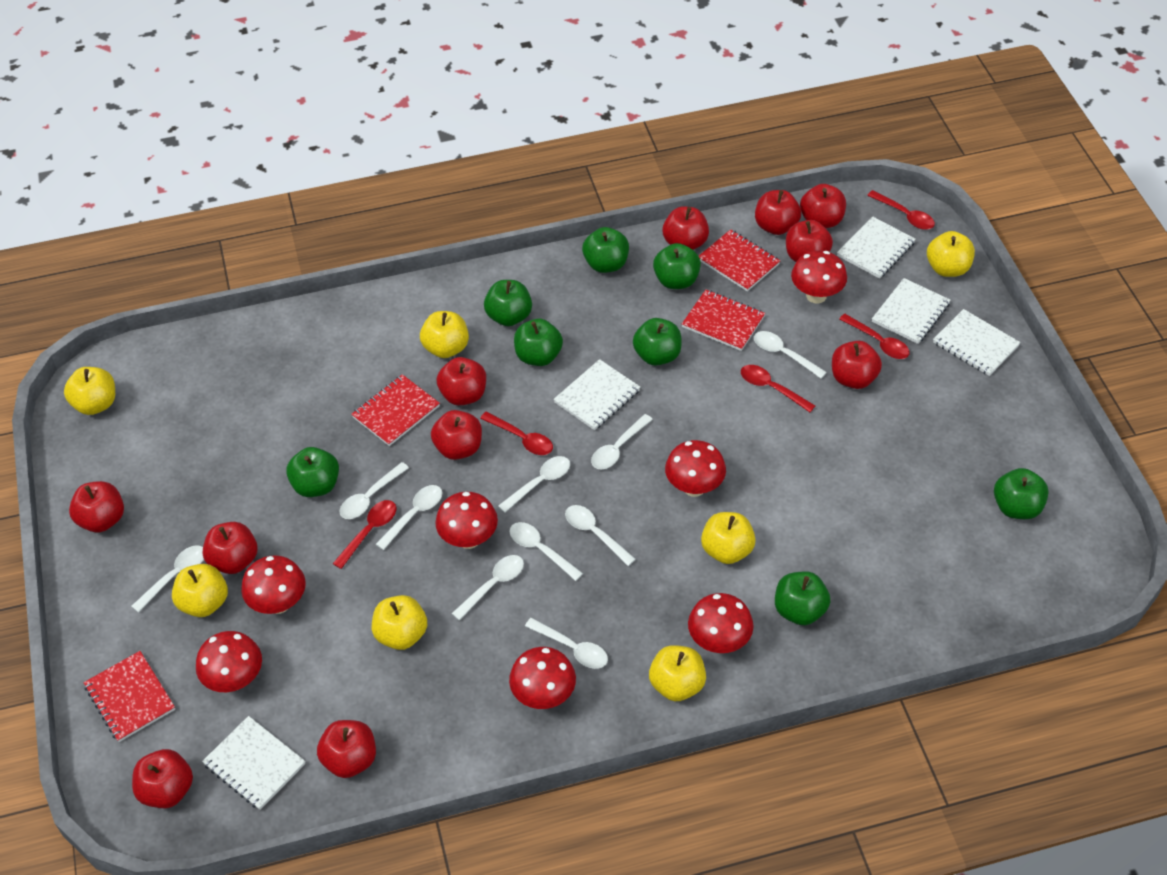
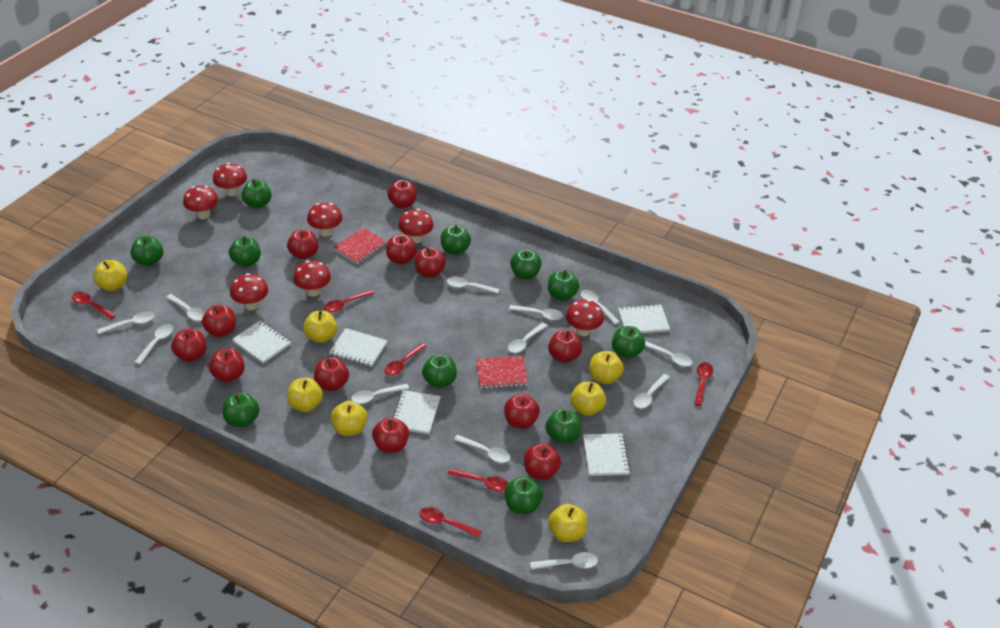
green apple: [286,447,339,497] [484,280,532,326] [514,319,563,366] [582,227,629,273] [633,318,682,366] [653,243,701,289] [775,571,830,625] [994,468,1049,519] = 8 -> [131,236,163,266] [223,392,260,427] [229,236,261,267] [241,179,272,209] [422,354,457,388] [441,225,471,255] [505,477,543,514] [510,249,542,279] [546,409,582,444] [548,270,579,301] [612,326,645,358] = 11
red apple: [69,481,124,532] [132,749,193,808] [203,522,257,574] [317,720,376,778] [431,410,482,460] [436,357,486,406] [662,207,709,250] [755,190,801,235] [786,220,833,262] [800,184,846,228] [832,341,882,389] = 11 -> [171,329,206,362] [202,305,236,337] [209,349,245,382] [287,229,318,259] [314,357,349,391] [372,417,409,453] [386,234,417,265] [387,180,417,209] [415,247,446,278] [504,394,540,429] [524,443,561,480] [548,330,582,363] = 12
red notebook: [84,651,175,742] [351,374,440,446] [682,290,765,351] [699,229,781,291] = 4 -> [333,228,387,264] [476,356,528,389] = 2
red spoon: [333,500,396,569] [480,412,553,455] [741,365,815,412] [839,314,910,359] [867,190,935,230] = 5 -> [72,292,116,319] [324,290,374,312] [384,343,427,376] [419,507,482,538] [448,468,508,491] [694,362,713,406] = 6
white spoon: [131,545,204,613] [339,462,409,519] [376,485,442,550] [451,555,524,620] [498,456,570,513] [509,522,583,581] [525,618,608,669] [565,505,636,566] [591,414,653,469] [754,331,827,378] = 10 -> [97,312,155,334] [135,324,173,365] [166,294,205,321] [351,384,409,404] [447,277,500,294] [454,435,510,463] [508,323,547,353] [509,305,563,320] [530,552,598,570] [580,290,620,325] [633,374,670,408] [645,341,692,367] = 12

